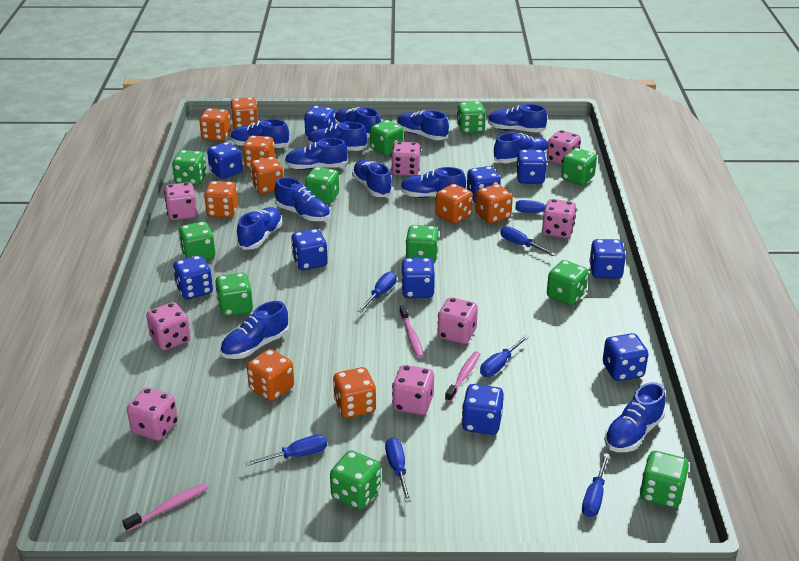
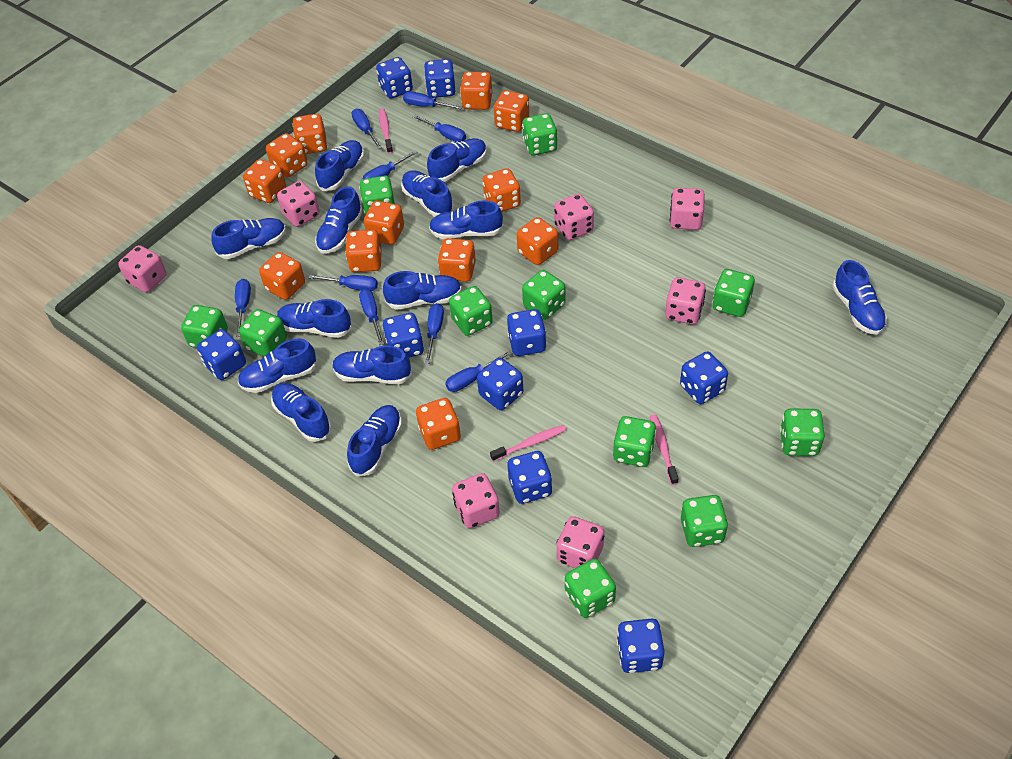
blue dice: [173,255,213,299] [207,142,243,179] [291,229,328,270] [304,106,336,136] [401,258,435,298] [462,384,504,435] [467,166,501,203] [516,149,547,184] [589,239,626,279] [603,333,648,381] = 10 -> [197,329,246,380] [376,57,413,99] [383,313,424,358] [424,59,456,98] [477,358,523,410] [507,309,547,356] [507,451,552,504] [617,619,665,673] [680,351,728,404] = 9
blue screwdriver: [245,434,327,466] [358,272,397,312] [385,438,411,502] [480,335,529,377] [500,226,556,256] [515,200,578,213] [582,453,610,517] = 7 -> [235,279,251,337] [308,275,378,291] [351,109,382,149] [359,289,384,345] [362,150,418,179] [403,91,463,110] [413,115,466,142] [425,303,444,364] [445,351,513,392] = 9
orange dice: [199,108,231,141] [204,181,238,218] [230,97,259,129] [243,135,275,169] [247,349,294,401] [250,157,283,194] [333,367,376,418] [436,184,473,224] [475,184,513,223] = 9 -> [243,159,286,203] [259,252,305,300] [266,133,308,178] [292,114,327,154] [345,230,382,272] [364,201,404,245] [416,398,461,450] [438,238,476,282] [460,72,492,110] [483,168,521,212] [494,90,529,132] [517,217,558,265] = 12
pink dice: [127,387,178,441] [146,302,191,351] [164,182,197,220] [391,142,421,176] [392,365,434,415] [437,297,478,344] [542,199,577,238] [547,130,581,165] = 8 -> [118,245,167,292] [277,181,320,227] [452,473,500,528] [554,194,594,240] [557,516,604,568] [665,277,706,324] [670,188,705,230] = 7

